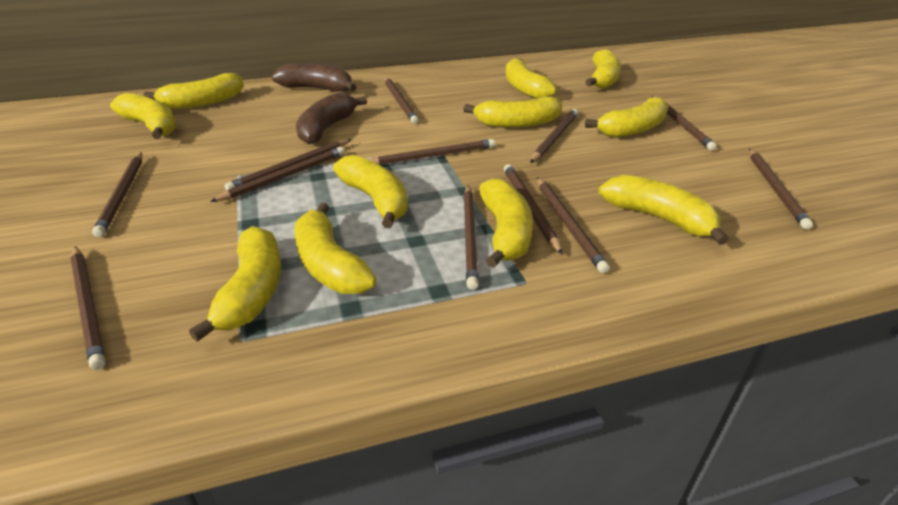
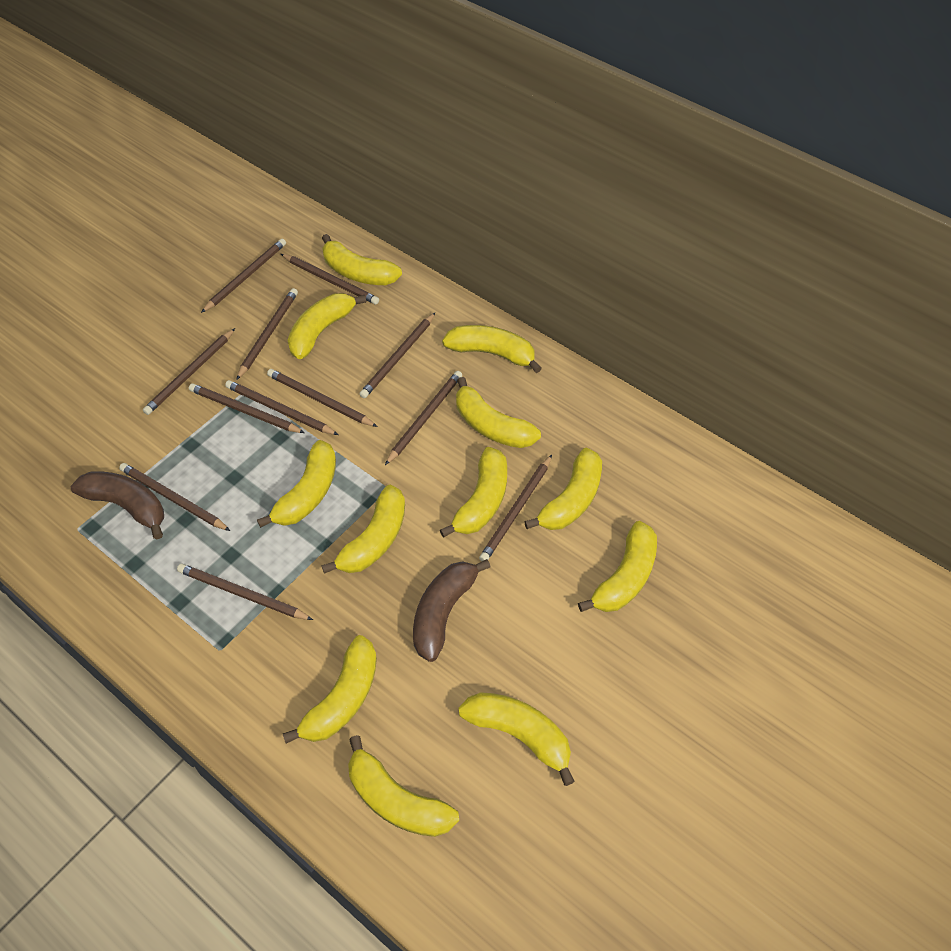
yellow banana: [110,93,176,139] [144,73,244,109] [189,226,281,342] [294,203,377,294] [333,155,408,228] [463,96,562,128] [479,178,533,268] [506,58,557,99] [585,49,621,89] [585,97,668,138] [599,175,729,245] = 11 -> [257,440,336,528] [283,635,377,743] [288,293,366,359] [321,485,405,574] [322,234,402,285] [348,735,459,837] [440,447,507,538] [442,325,542,373] [456,377,541,448] [458,692,575,786] [524,447,602,530] [578,521,657,612] = 12

